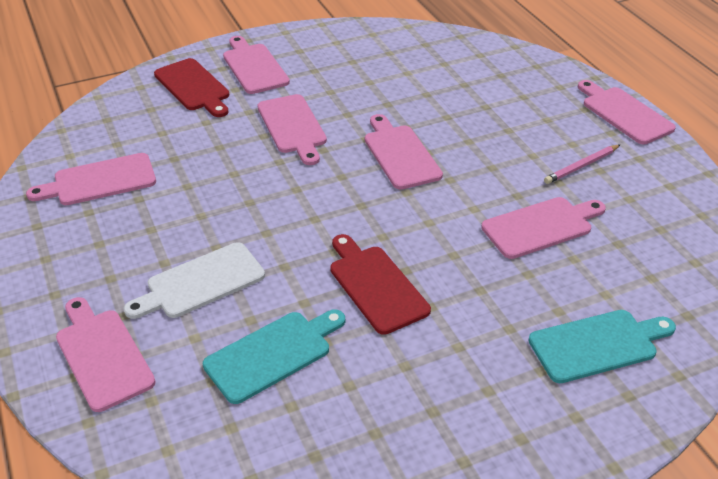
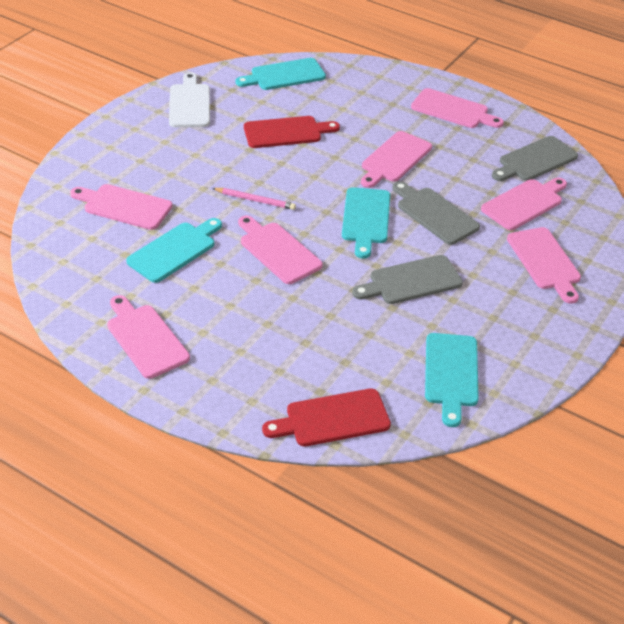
grey cutting board: none = 0 -> [352,255,463,304] [393,181,480,245] [492,136,578,181] = 3
turquoise cutting board: [203,309,345,404] [528,310,676,383] = 2 -> [126,218,222,283] [236,58,326,90] [342,187,390,259] [425,333,479,427] = 4

